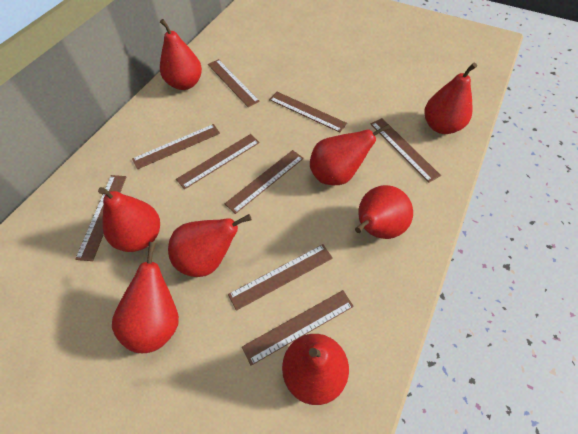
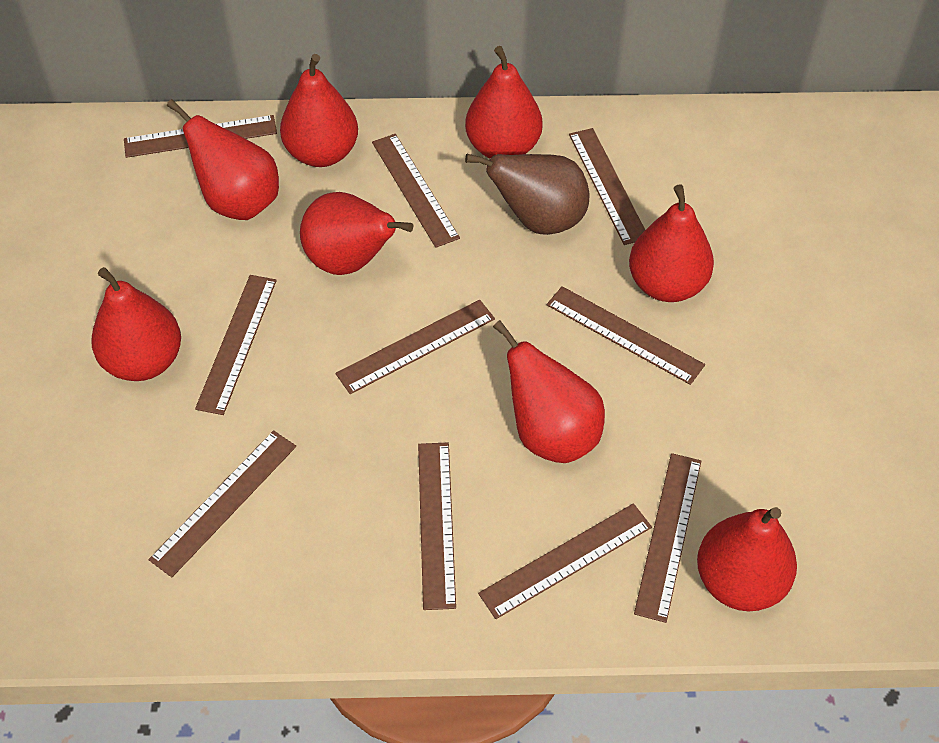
brown pear: none = 0 -> [465,154,590,235] = 1
brown ruler: [75,175,126,261] [132,124,220,169] [176,134,260,189] [208,59,260,107] [224,150,304,214] [228,244,333,311] [242,290,354,366] [269,92,347,132] [371,118,441,183] = 9 -> [124,115,277,158] [149,430,296,577] [195,275,277,415] [336,300,495,394] [372,134,460,248] [418,442,456,610] [478,503,652,619] [547,286,705,385] [569,128,645,245] [634,453,701,623] = 10

